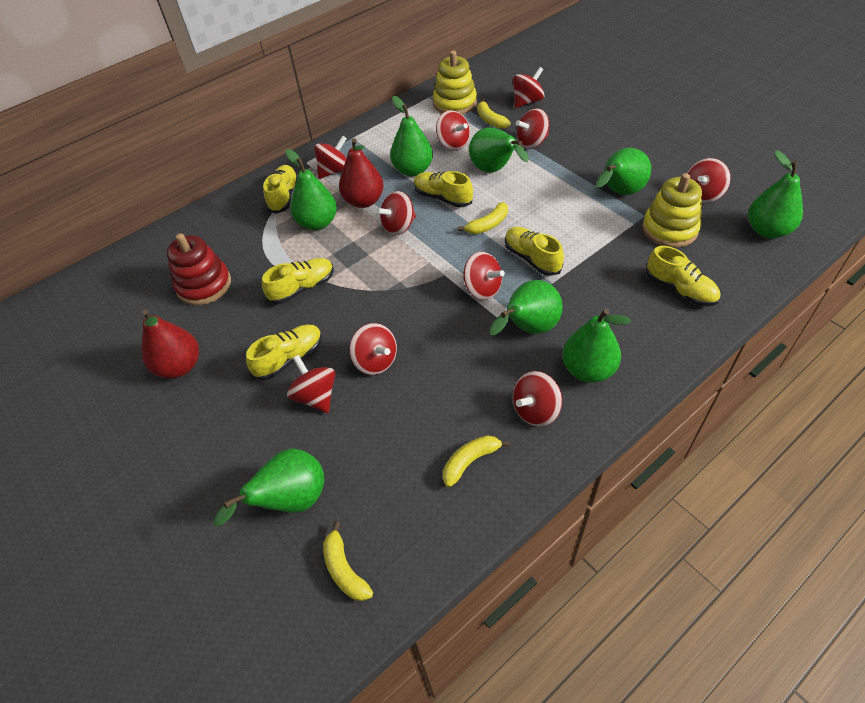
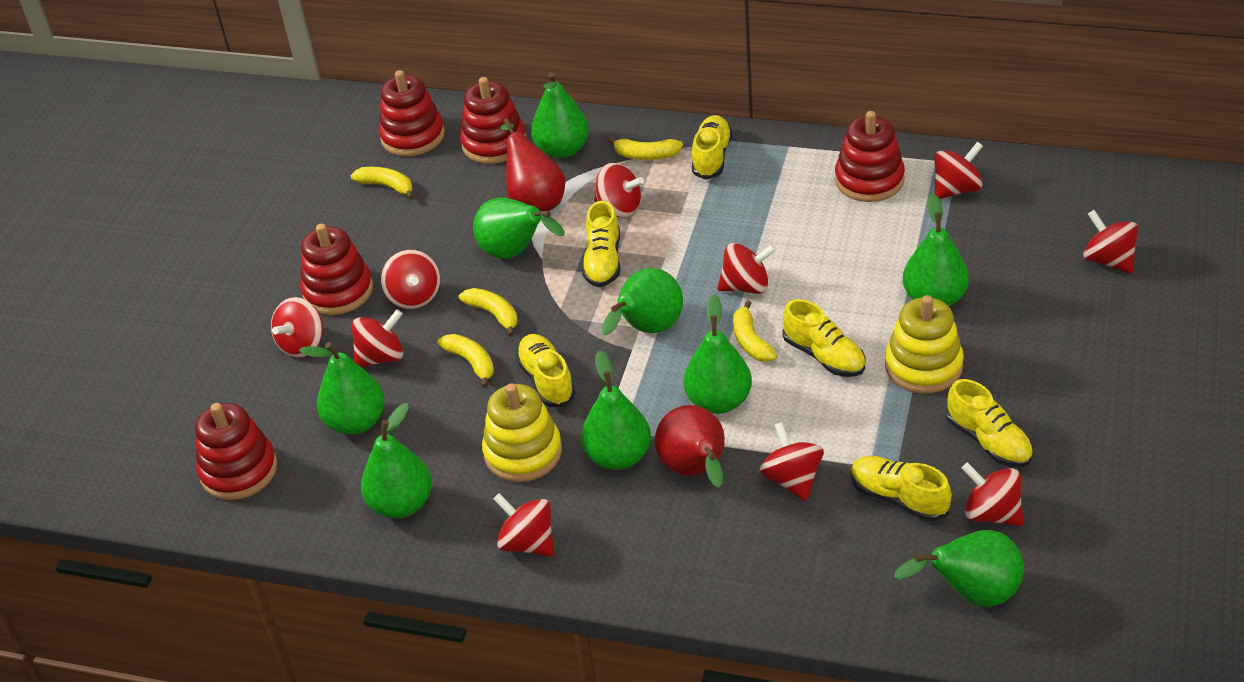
green pear: [213,448,324,527] [286,149,337,230] [390,96,433,176] [469,127,529,173] [489,280,563,335] [562,309,631,383] [596,148,651,195] [748,150,803,239] = 8 -> [299,342,385,435] [361,403,432,518] [473,198,565,259] [531,72,589,158] [581,350,651,470] [602,268,683,335] [684,294,752,414] [894,530,1024,607] [903,194,969,306] = 9
red stacking toy: [167,233,231,305] = 1 -> [195,403,277,500] [300,224,373,315] [378,70,445,156] [460,77,526,164] [835,111,905,202] = 5
yellow banana: [323,521,373,601] [443,435,510,487] [458,202,508,234] [477,99,511,129] = 4 -> [351,167,414,199] [438,334,494,388] [459,288,518,337] [608,137,683,160] [733,300,777,362] = 5

